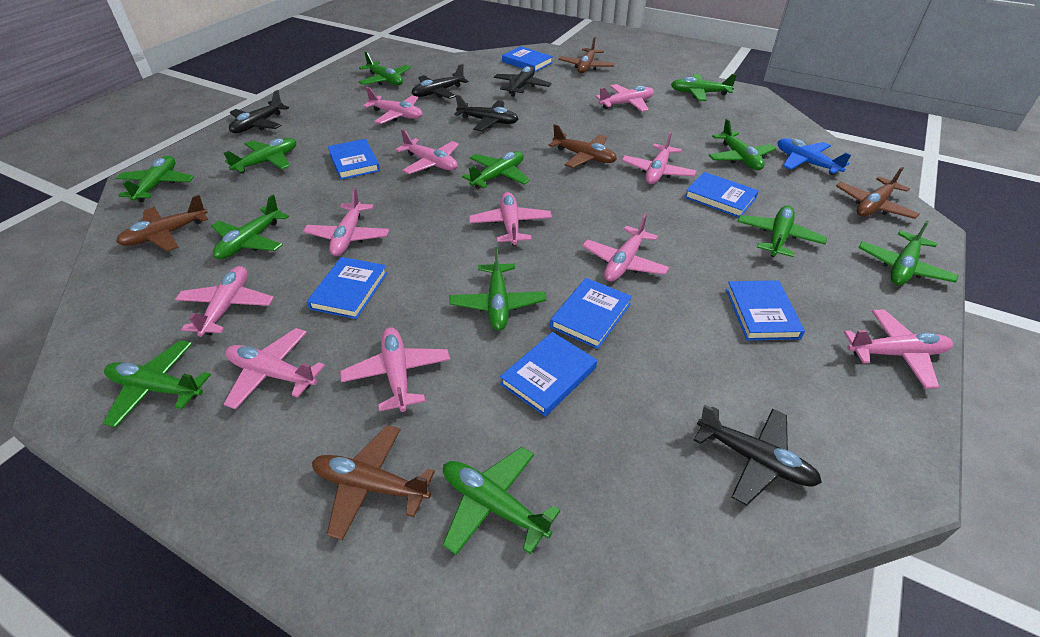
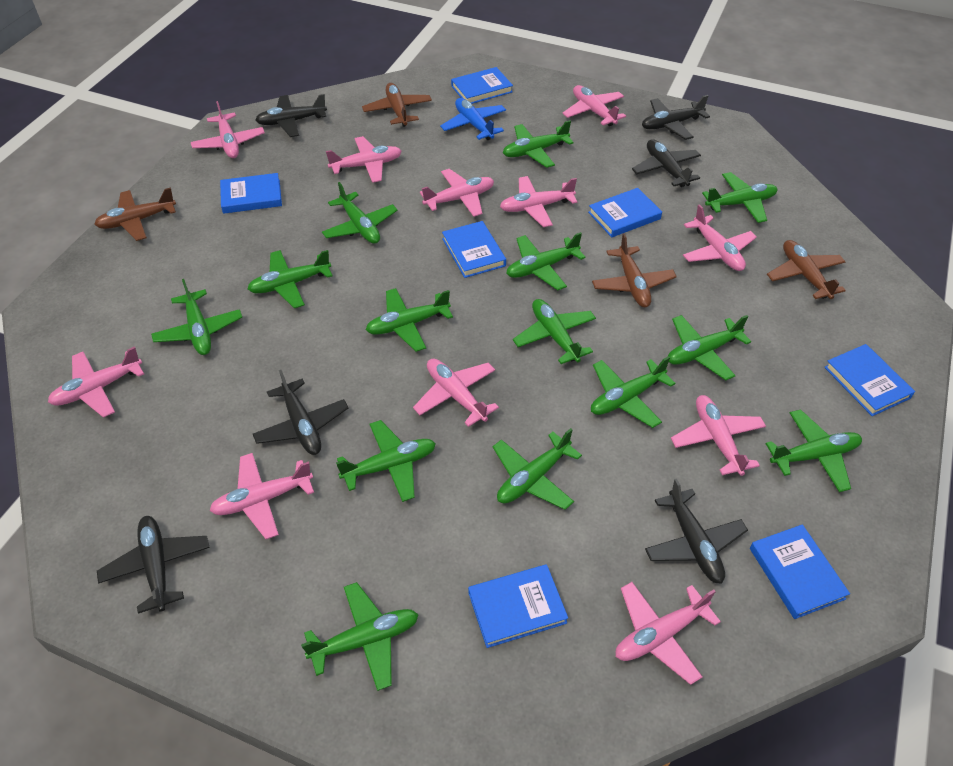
black plane: [229,90,289,133] [412,64,468,99] [454,95,519,131] [494,66,551,97] [694,405,822,505] = 5 -> [97,516,210,614] [253,370,349,455] [255,94,327,137] [632,139,701,187] [642,95,710,140] [645,479,748,584] = 6
brown plane: [116,195,208,251] [312,425,435,540] [549,124,617,168] [559,37,615,73] [836,167,920,219] = 5 -> [94,187,176,241] [362,83,432,127] [592,233,677,307] [767,240,846,299] = 4
green plane: [103,340,211,428] [116,156,194,202] [211,195,289,259] [224,138,296,173] [359,51,411,85] [443,447,560,555] [449,247,546,331] [462,151,530,189] [671,74,737,101] [709,119,776,170] [737,205,827,257] [858,220,959,285] = 12 -> [151,279,242,355] [247,250,332,308] [301,582,419,691] [322,182,398,244] [336,420,436,502] [366,288,453,352] [493,428,582,510] [503,120,574,168] [506,232,586,290] [513,299,596,364] [591,356,676,428] [668,315,751,380] [702,172,778,223] [766,410,862,492] = 14

